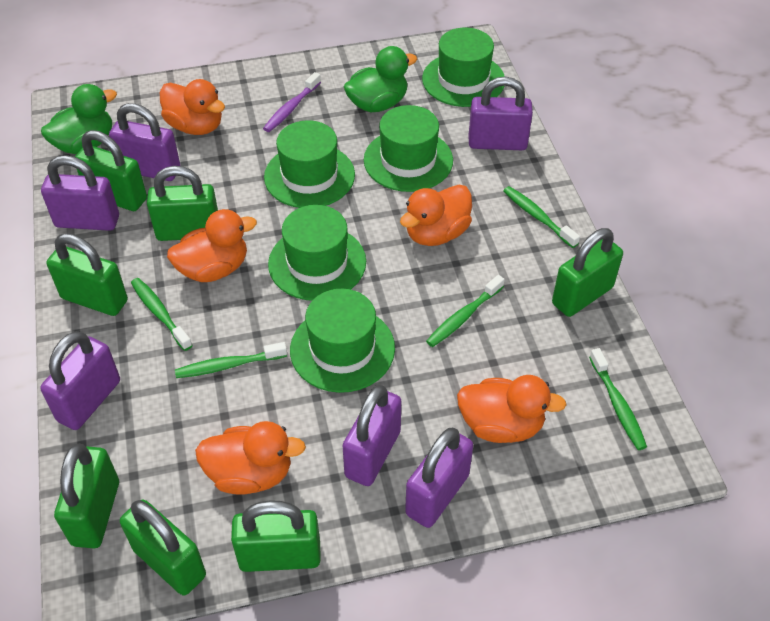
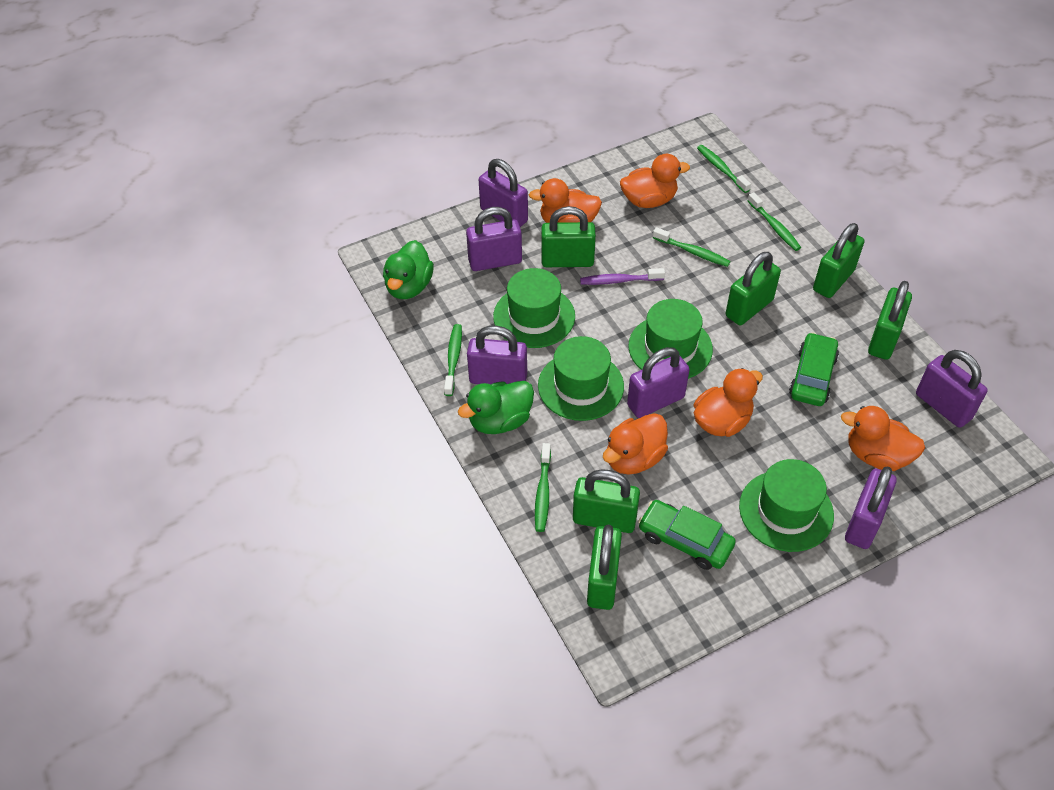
green car: none = 0 -> [638,500,736,570] [789,332,839,406] = 2
green hat: [264,120,355,208] [268,205,366,301] [290,289,395,393] [364,105,453,192] [422,28,505,107] = 5 -> [493,268,575,348] [538,336,624,421] [628,299,713,379] [739,459,834,552] = 4
green padlock: [47,233,128,316] [54,444,119,548] [75,130,147,211] [120,499,206,596] [147,166,218,241] [231,500,321,572] [552,228,623,317] = 7 -> [541,206,596,267] [573,469,640,533] [587,524,622,610] [726,252,781,325] [813,223,864,298] [868,281,912,360] = 6

